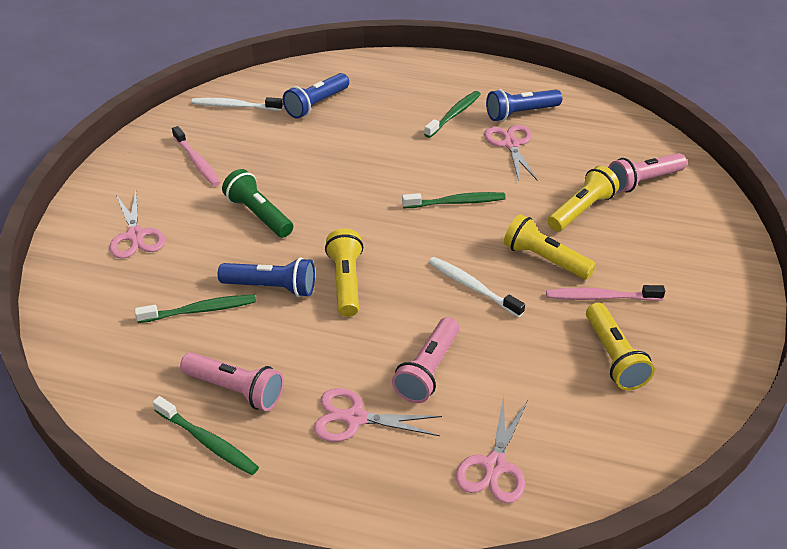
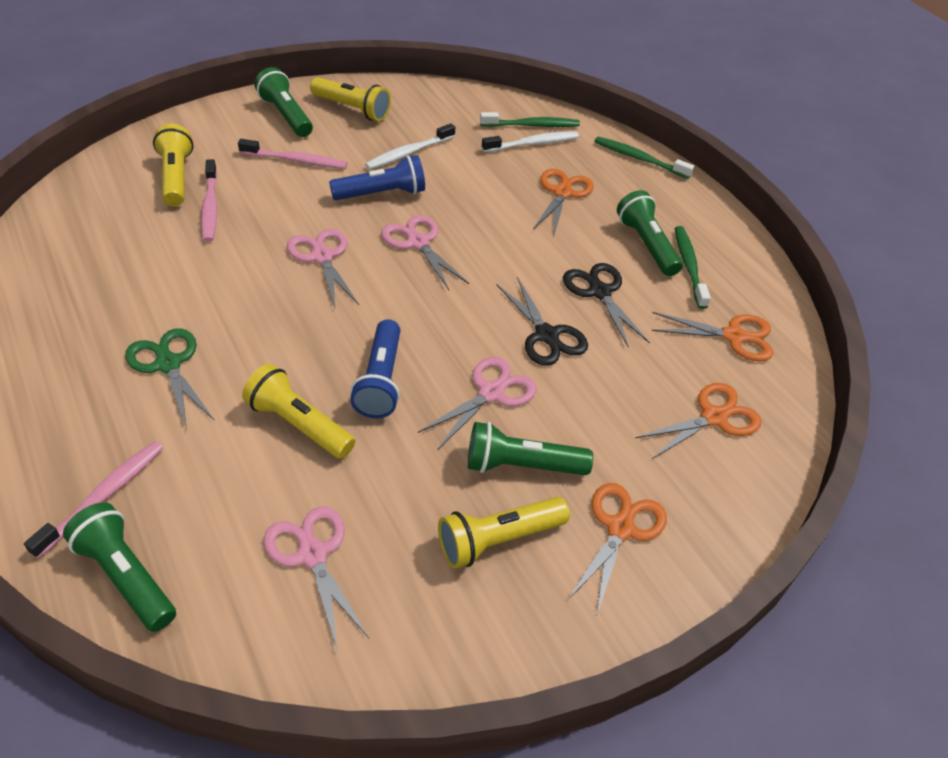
black scissors: none = 0 -> [497,277,588,366] [563,263,650,348] = 2
blue flashlight: [218,257,315,297] [283,73,349,119] [486,89,562,121] = 3 -> [329,155,425,200] [350,319,401,418] = 2
green flashlight: [222,169,293,237] = 1 -> [63,502,176,632] [254,67,313,137] [468,422,593,475] [617,190,683,276] = 4
green scissors: none = 0 -> [125,328,214,430] = 1
green toothbrush: [135,294,256,323] [153,396,259,475] [402,192,506,208] [424,91,481,138] = 4 -> [480,112,580,127] [594,137,694,179] [675,226,711,309] = 3
orange scissors: none = 0 -> [533,169,594,235] [568,483,667,614] [636,383,762,459] [652,312,773,362] = 4
pink flashlight: [180,352,284,411] [392,317,459,403] [608,153,687,193] = 3 -> none = 0
pink toothbrush: [172,126,221,186] [546,285,665,301] = 2 -> [24,441,163,559] [201,159,218,242] [238,139,347,169] = 3

